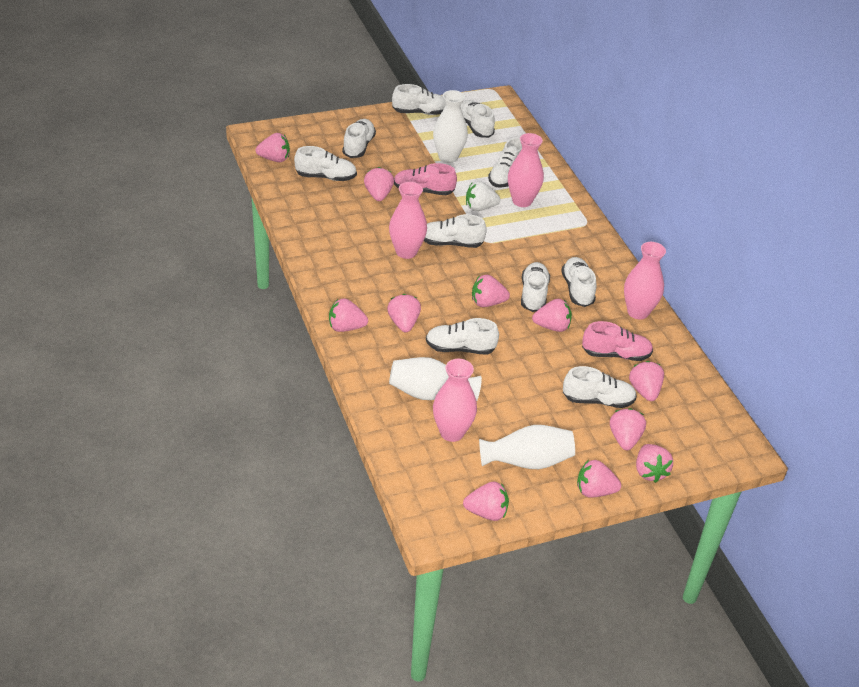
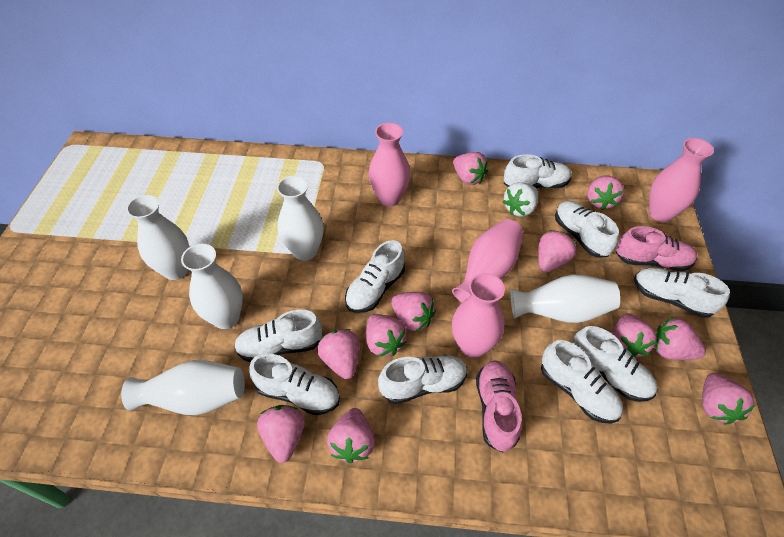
white shoe: [294,146,357,181] [342,119,376,158] [392,84,446,115] [424,214,487,248] [426,318,499,355] [461,100,495,138] [488,137,522,188] [521,262,550,312] [561,257,597,307] [563,366,637,408] = 10 -> [234,309,322,363] [249,354,340,415] [345,240,405,313] [378,355,468,404] [504,154,572,188] [541,340,623,424] [555,201,619,257] [572,326,657,402] [634,267,730,318] = 9
white vase: [389,357,482,401] [433,90,468,163] [479,425,575,469] = 3 -> [121,360,245,415] [126,195,189,280] [181,244,243,329] [277,176,324,261] [511,275,620,323] = 5

